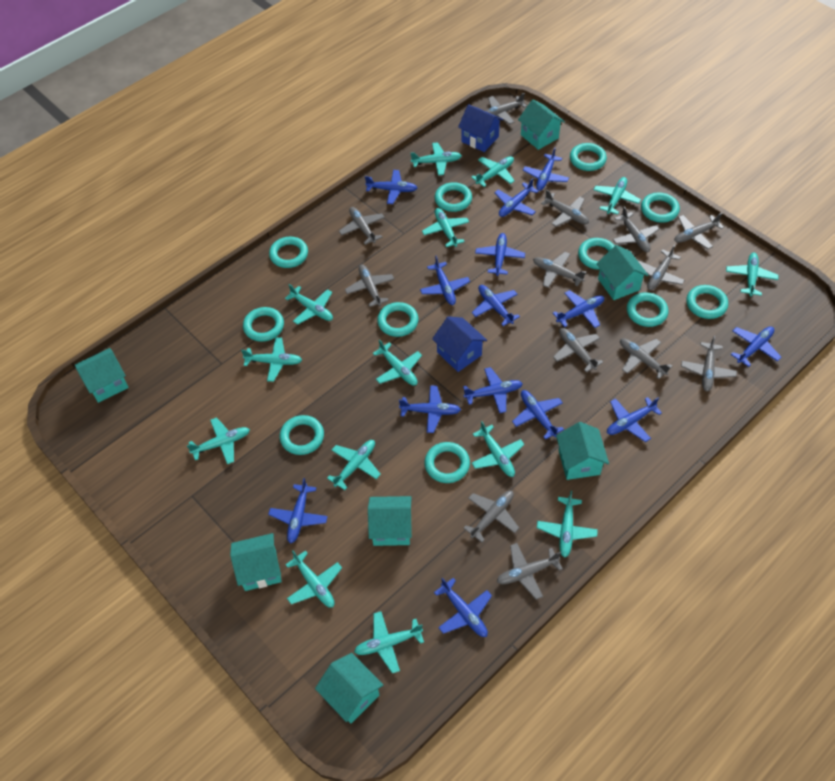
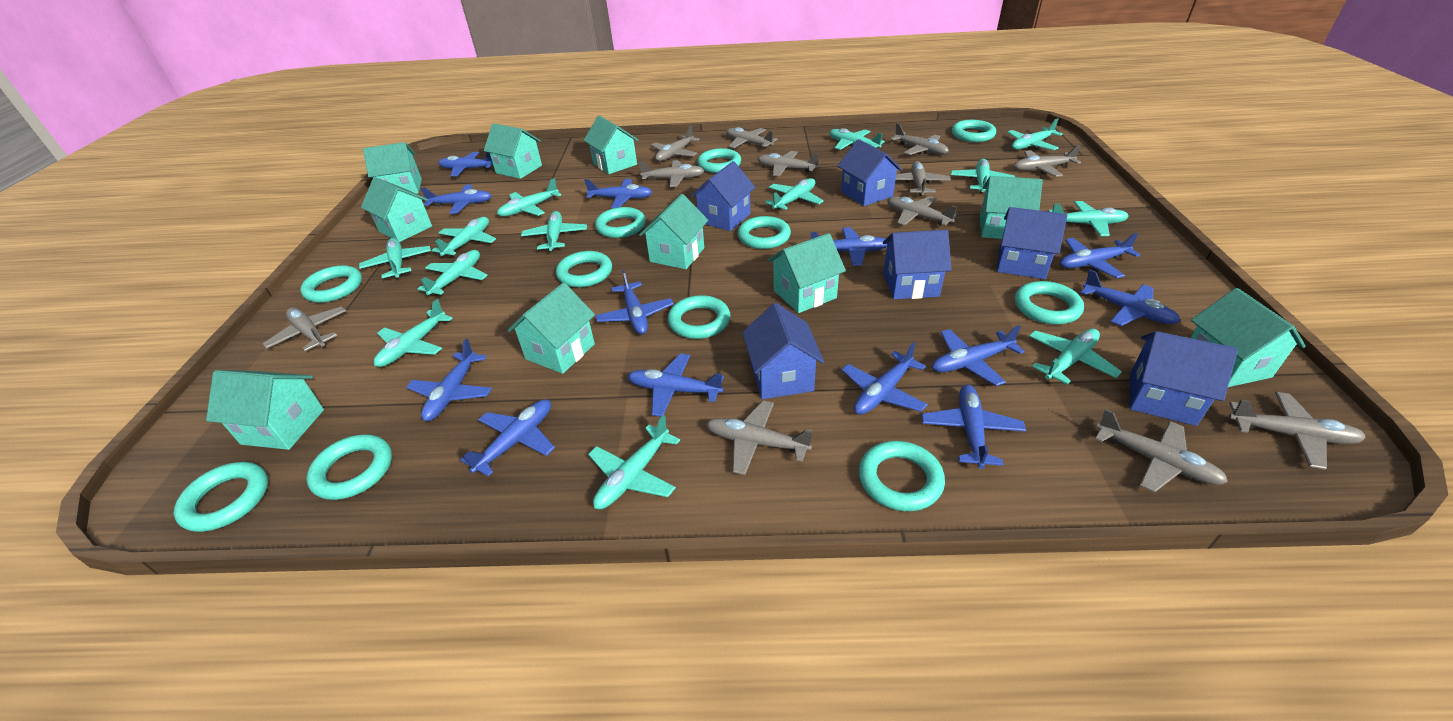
blue house: [432,316,487,372] [458,104,503,152] = 2 -> [690,161,756,231] [742,303,824,399] [838,139,903,206] [883,230,952,299] [997,207,1067,279] [1130,331,1238,426] = 6
blue plane: [268,478,328,544] [365,170,417,204] [399,385,461,433] [420,256,470,305] [434,578,492,637] [463,367,523,413] [472,285,520,326] [475,233,525,276] [495,178,539,217] [512,390,564,439] [523,147,569,191] [553,290,604,328] [607,397,662,442] [731,326,782,367] = 14 -> [406,338,492,421] [420,185,492,214] [438,152,493,176] [460,399,555,477] [584,179,652,208] [595,270,673,334] [628,354,724,417] [811,227,887,266] [842,342,928,415] [921,385,1026,469] [932,325,1025,386] [1060,233,1140,278] [1080,270,1180,326] = 13
grey plane: [339,207,385,245] [345,264,394,307] [464,491,519,542] [486,93,527,124] [497,543,563,600] [533,252,587,288] [541,190,589,227] [553,328,604,372] [613,206,659,252] [620,338,673,379] [638,245,685,290] [674,213,724,249] [681,336,737,391] = 13 -> [263,307,346,351] [639,160,704,187] [651,125,700,161] [706,400,813,475] [726,127,777,149] [758,151,819,176] [887,196,958,226] [891,123,949,155] [896,161,951,196] [1014,145,1081,177] [1095,409,1228,493] [1229,392,1366,470] = 12
turquoise house: [75,348,129,403] [230,533,282,591] [315,653,383,724] [368,496,412,546] [518,100,565,150] [556,422,609,480] [596,245,649,300] = 7 -> [206,370,324,450] [361,177,432,242] [363,142,422,194] [484,124,542,179] [508,283,595,374] [584,116,639,174] [639,194,708,269] [768,233,846,313] [980,176,1043,239] [1191,288,1306,387] = 10
turquoise plane: [187,417,250,464] [241,337,302,382] [285,284,333,325] [285,550,342,608] [327,440,381,490] [354,611,424,673] [373,339,422,386] [411,142,462,175] [422,208,469,247] [471,156,515,187] [471,421,524,477] [537,491,598,558] [593,177,641,215] [726,253,779,296] = 14 -> [359,238,431,278] [374,299,453,367] [417,250,488,295] [432,217,496,256] [497,178,562,217] [521,211,587,251] [588,415,680,509] [765,178,824,210] [830,128,885,150] [951,159,1015,193] [1007,118,1063,150] [1029,329,1122,385] [1048,201,1129,236] = 13

